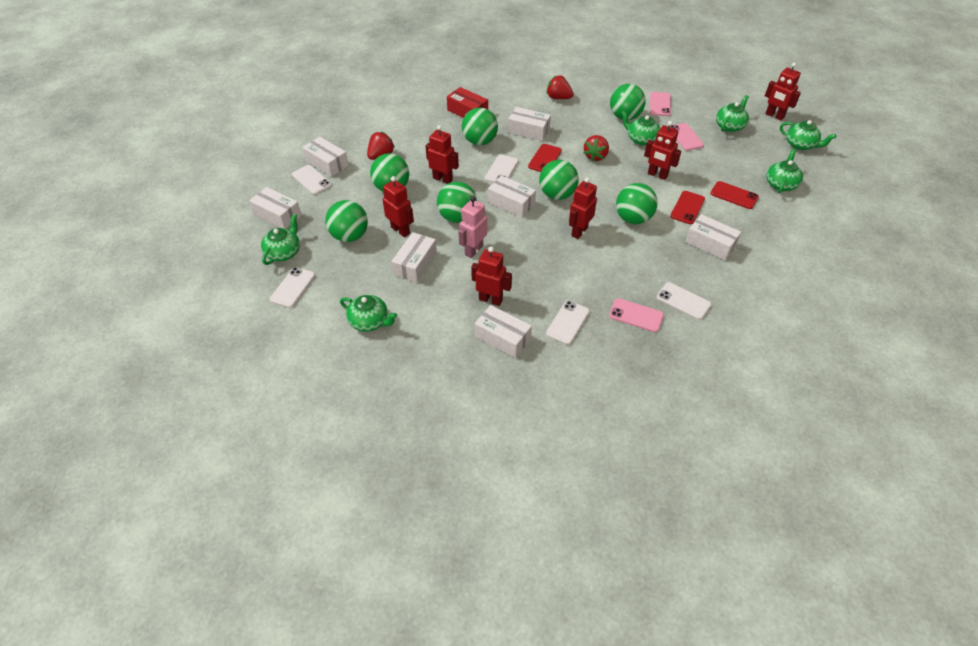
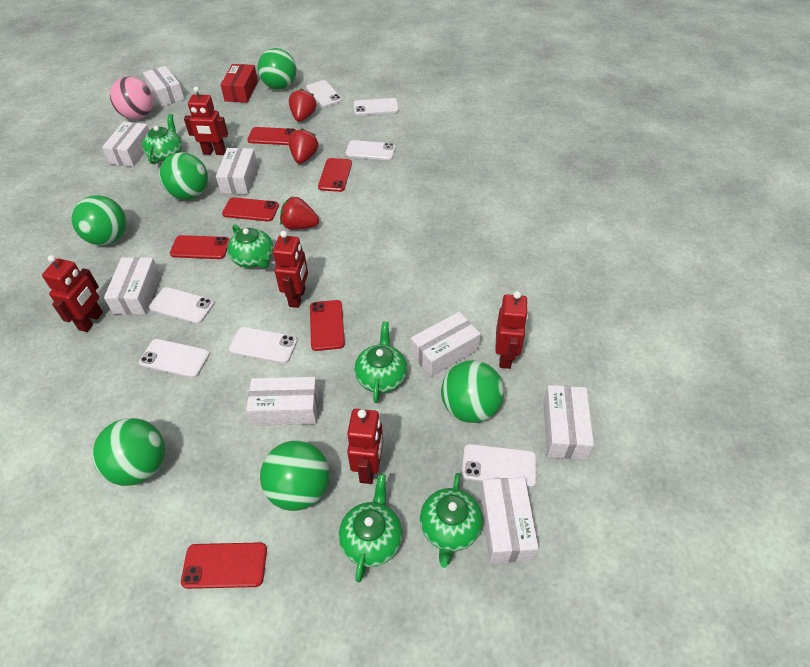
green ball: [325,200,368,242] [370,153,409,192] [437,182,477,223] [462,108,498,145] [539,160,579,200] [610,84,646,120] [616,183,658,224] = 7 -> [72,195,126,245] [92,418,165,486] [159,152,208,200] [258,48,297,90] [260,441,330,511] [441,360,504,423] = 6
green teapot: [261,214,300,265] [340,295,397,332] [621,111,660,146] [716,95,749,132] [766,149,803,193] [780,120,836,150] = 6 -> [142,114,182,164] [227,224,273,268] [339,474,403,582] [354,322,407,403] [420,473,483,568] = 5
pink ball: none = 0 -> [110,77,154,119] = 1
pink phone: [609,298,664,332] [650,92,671,116] [670,123,704,151] = 3 -> none = 0
pink robot: [458,196,487,258] = 1 -> none = 0
red phone: [528,144,562,172] [670,191,705,224] [710,181,759,209] = 3 -> [170,235,230,259] [181,542,267,589] [222,197,279,221] [247,127,297,145] [310,300,345,351] [318,158,352,192] = 6
red robot: [383,176,414,237] [426,125,459,184] [471,247,512,306] [569,177,597,239] [644,121,681,180] [765,63,801,120] = 6 -> [42,255,103,332] [184,87,228,155] [273,231,308,308] [347,409,383,484] [495,291,528,369] = 5
white box: [249,187,302,229] [302,137,349,177] [391,232,437,283] [475,305,532,358] [488,175,536,218] [508,107,551,141] [686,214,741,260] = 7 -> [102,122,149,167] [104,257,160,315] [143,66,185,107] [216,148,258,194] [246,377,319,426] [411,312,481,377] [480,477,539,563] [543,385,594,460] = 8
white phone: [270,267,315,308] [292,165,332,195] [485,155,518,183] [546,301,590,345] [657,282,712,320] = 5 -> [139,339,210,378] [149,287,215,324] [229,327,297,364] [306,80,342,107] [346,140,396,160] [354,98,399,115] [462,444,537,488] = 7

